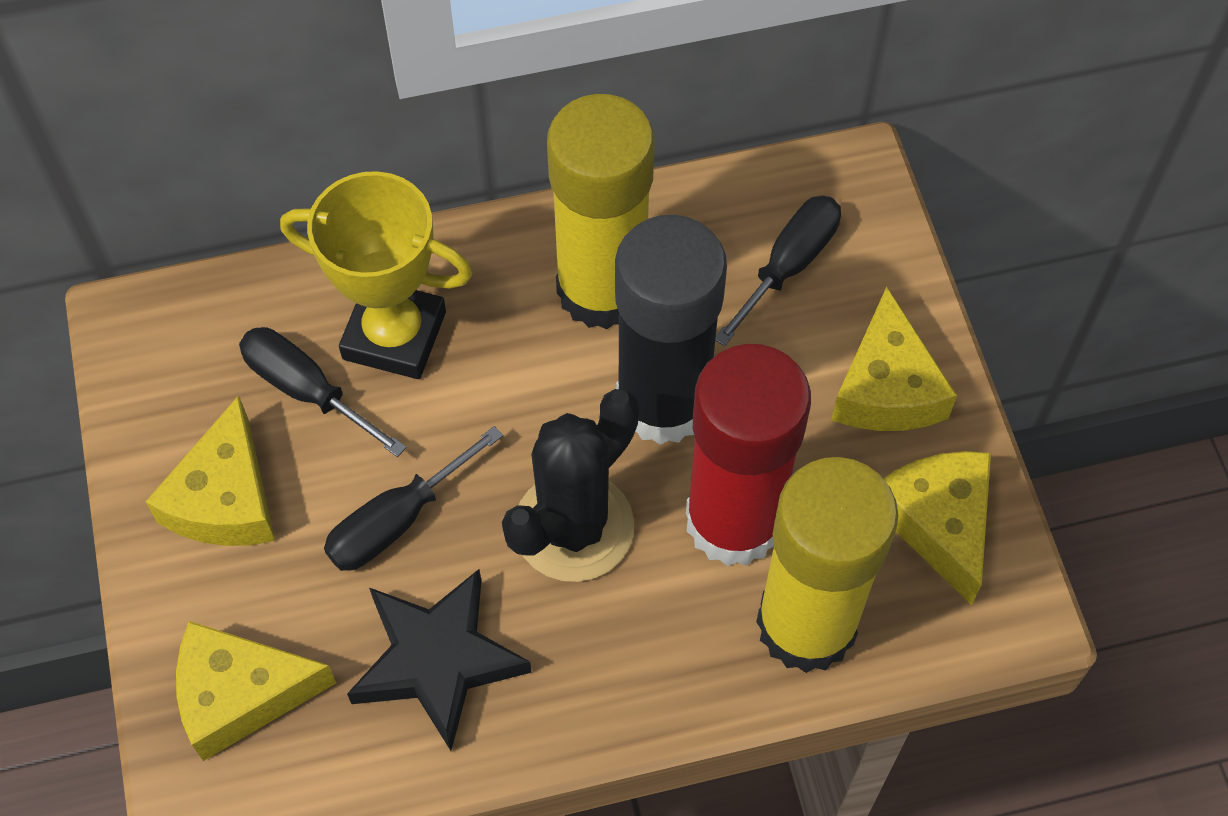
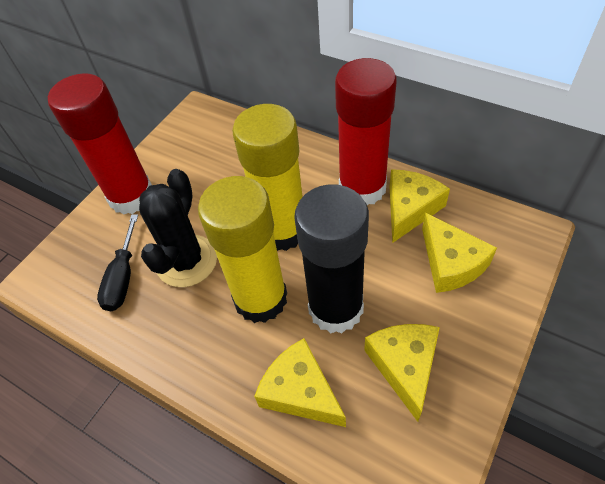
black screwdriver: [239,327,407,457] [324,426,503,571] [715,196,841,346] = 3 -> [97,214,138,311] = 1
black star: [347,569,532,751] = 1 -> none = 0
red glue stick: [686,344,811,566] = 1 -> [48,73,152,215] [335,58,397,205] = 2
yellow trophy: [280,171,472,379] = 1 -> none = 0

